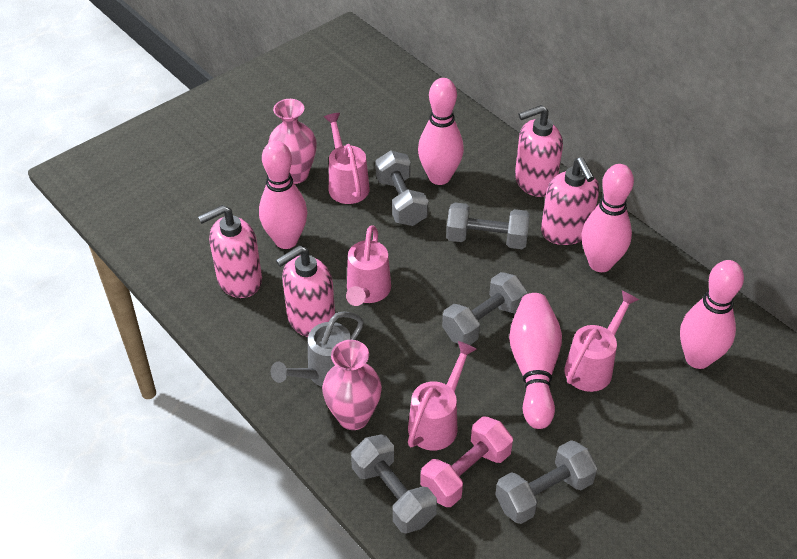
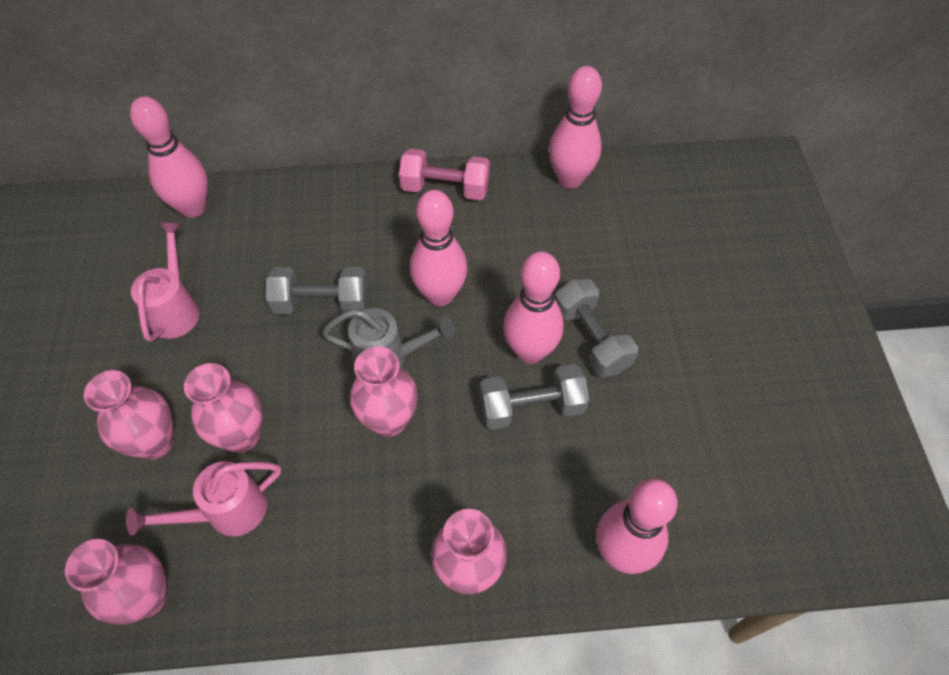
grey dumbbell: [351,435,437,533] [375,151,429,226] [442,272,527,345] [446,202,530,249] [495,440,598,524] = 5 -> [266,267,368,314] [480,364,589,430] [555,279,638,377] = 3
pink soap dispenser: [198,205,262,298] [276,246,335,337] [515,105,563,197] [541,157,599,245] = 4 -> none = 0
pink vase: [268,99,317,184] [322,340,382,430] = 2 -> [65,539,168,624] [84,370,174,460] [184,363,263,453] [350,346,418,437] [431,509,507,594] = 5
pink watering can: [324,113,370,204] [346,225,391,306] [408,341,477,451] [565,290,640,392] = 4 -> [126,461,281,536] [131,222,200,342] = 2

